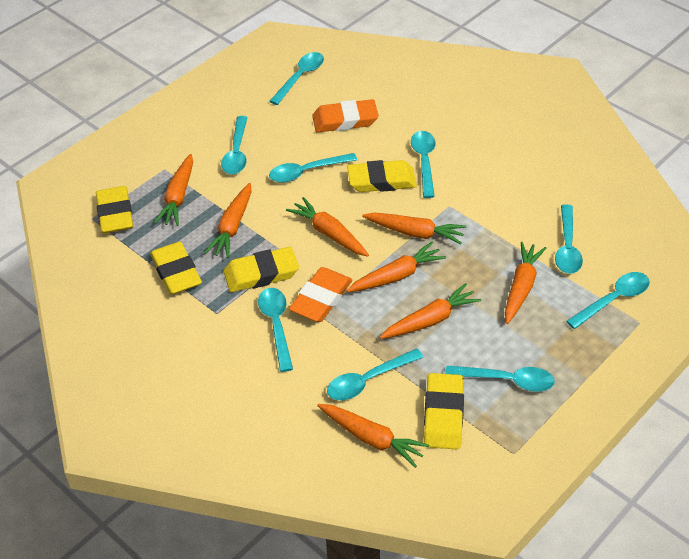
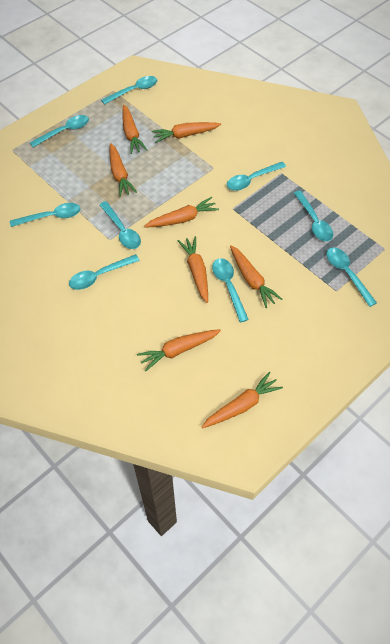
orange eraser: [289,267,352,322] [312,99,379,132] = 2 -> none = 0
yellow eraser: [96,186,133,233] [150,242,202,295] [224,247,299,292] [347,160,417,192] [424,373,464,449] = 5 -> none = 0

